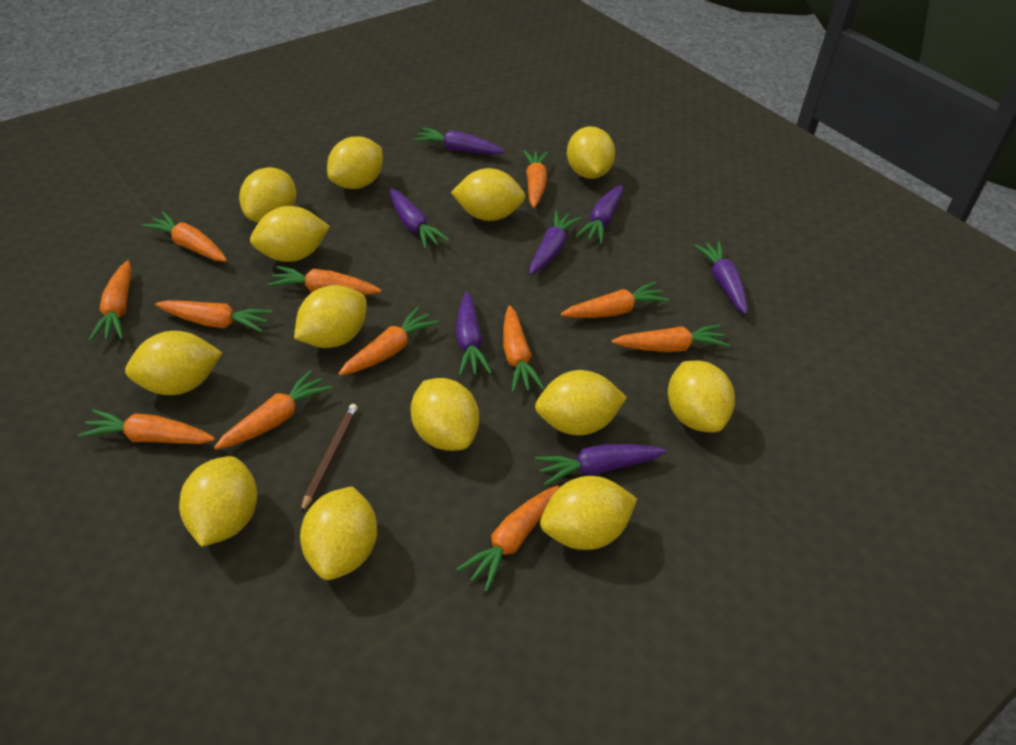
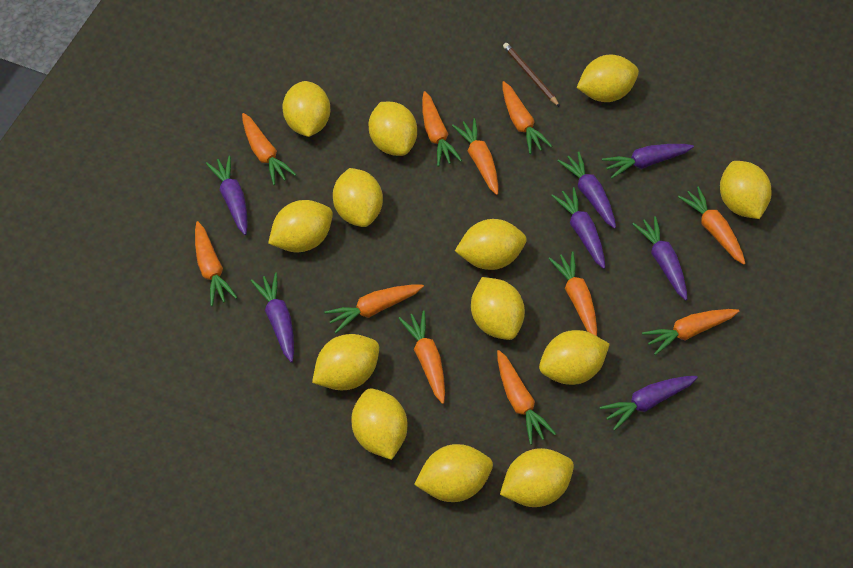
orange carrot: [78,409,215,444] [89,261,132,341] [142,212,227,262] [155,300,272,332] [214,370,332,450] [268,266,382,295] [338,307,439,376] [456,485,559,592] [503,306,544,393] [523,150,548,208] [561,282,669,318] [612,324,729,352] = 12 -> [195,221,238,306] [242,113,297,185] [324,284,424,333] [398,310,445,404] [422,91,462,166] [452,118,498,195] [497,350,556,445] [502,81,552,154] [548,252,597,336] [642,309,739,355] [678,186,746,265] = 11

